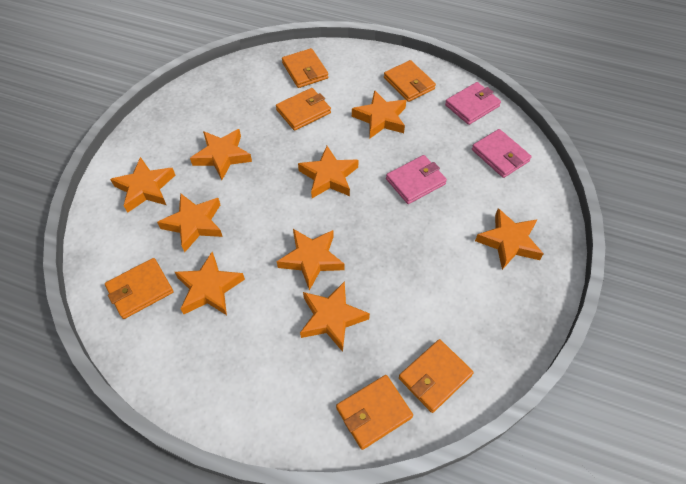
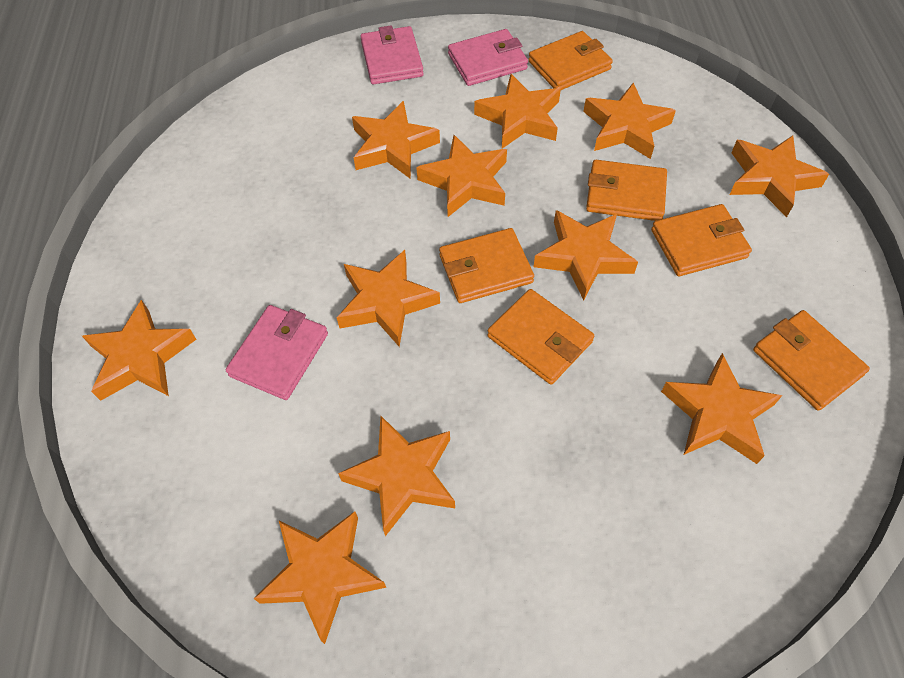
orange star: [110,157,175,213] [157,193,223,252] [175,252,245,315] [190,129,252,180] [277,229,344,291] [298,146,359,198] [300,281,370,352] [352,90,407,138] [475,208,544,270] = 9 -> [82,300,197,401] [254,511,386,644] [337,250,440,347] [338,416,455,536] [352,101,440,179] [416,135,507,217] [474,74,561,149] [534,210,638,301] [583,83,676,159] [661,353,783,464] [729,135,829,217] = 11

